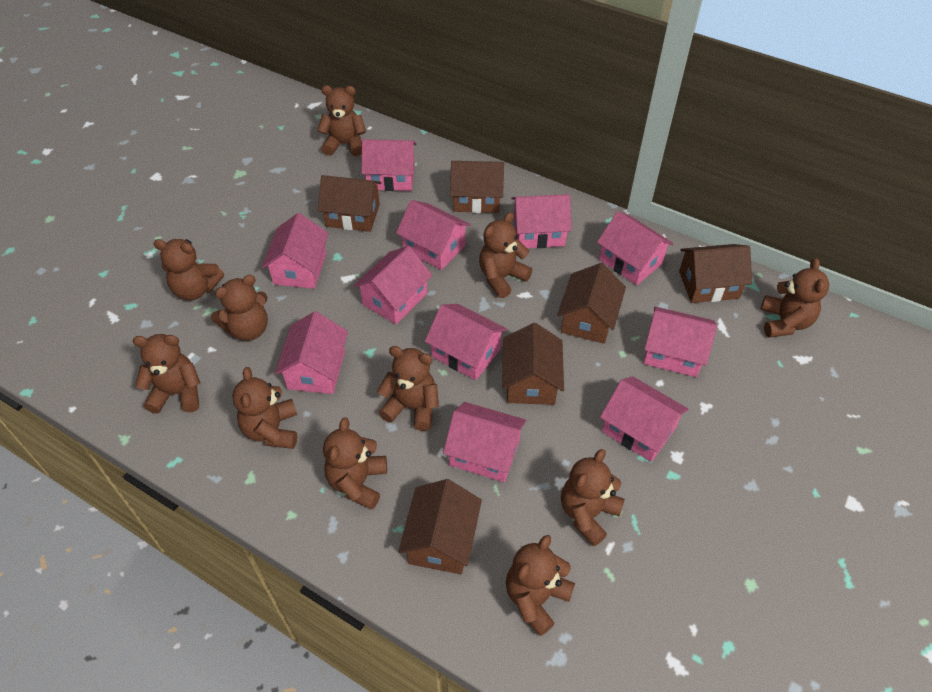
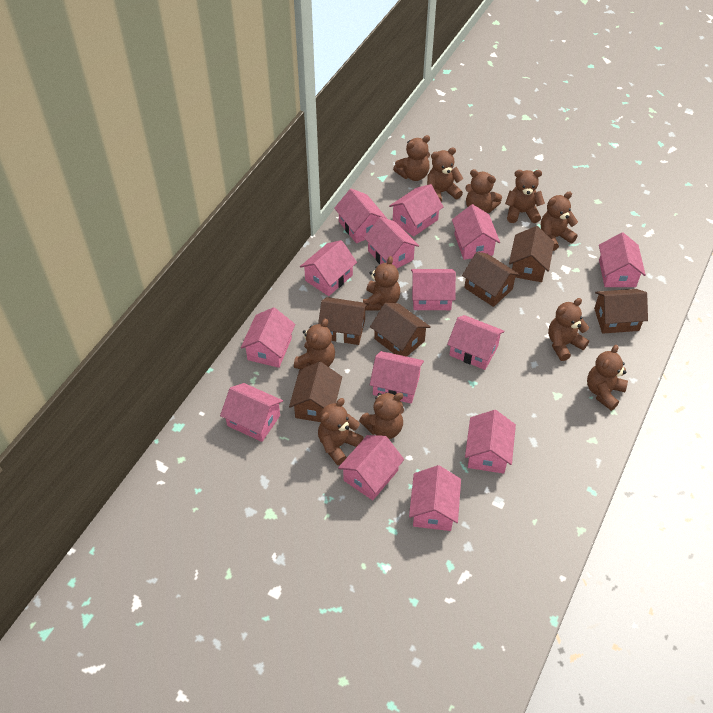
pink house: [262,213,329,289] [275,311,348,394] [353,246,433,324] [361,139,417,191] [396,200,471,270] [425,304,507,380] [443,402,526,482] [511,194,572,248] [597,211,674,285] [600,376,689,462] [644,306,717,377] = 11 -> [220,383,283,442] [241,307,295,368] [300,240,357,296] [334,188,387,243] [338,435,404,500] [364,217,419,268] [370,351,424,404] [389,184,444,237] [409,465,461,531] [411,269,456,310] [447,315,505,370] [452,204,500,260] [465,410,516,474] [599,233,646,287] = 14

